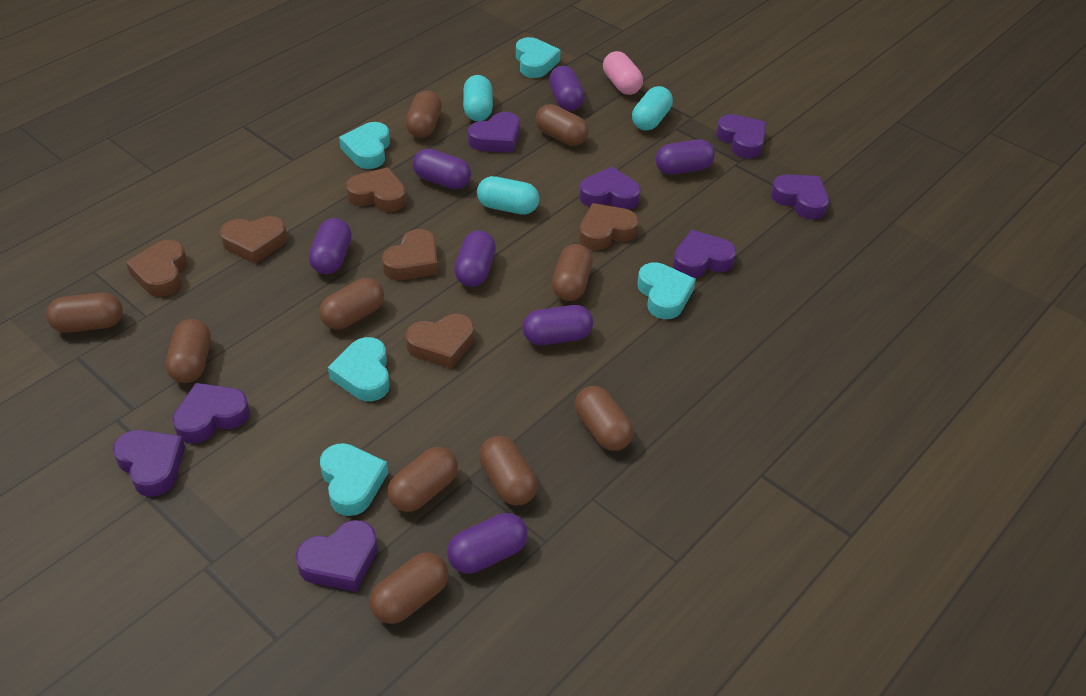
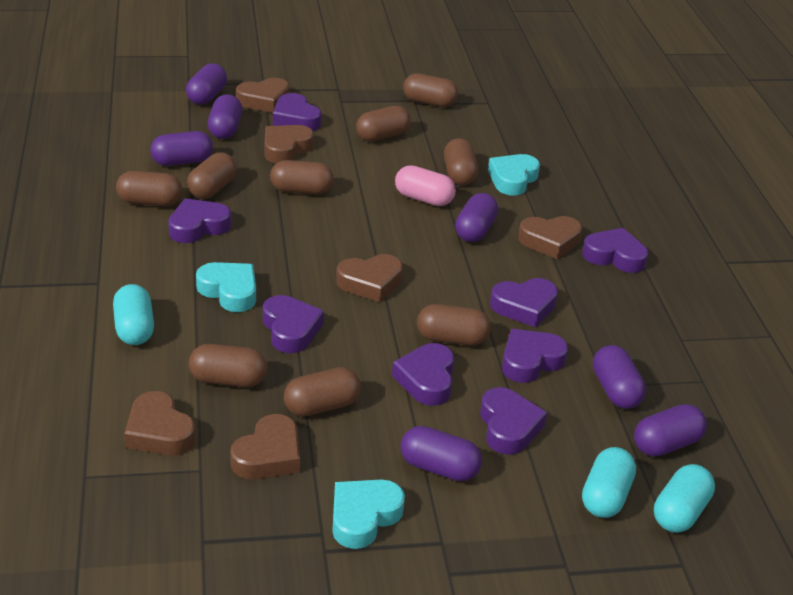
brown capsule: [46,293,123,333] [166,319,211,383] [319,278,384,330] [370,552,448,624] [387,447,458,512] [406,91,442,138] [479,436,537,505] [535,104,589,146] [552,244,593,301] [575,386,634,451] = 10 -> [116,171,182,206] [187,152,237,199] [189,344,267,387] [270,160,334,194] [284,367,361,417] [356,106,411,142] [403,73,458,107] [417,304,491,346] [444,138,478,185] = 9
turquoise heart: [320,443,388,516] [328,337,390,401] [339,122,390,169] [516,37,561,78] [637,262,696,319] = 5 -> [196,262,256,312] [332,479,405,549] [488,154,540,196] = 3

